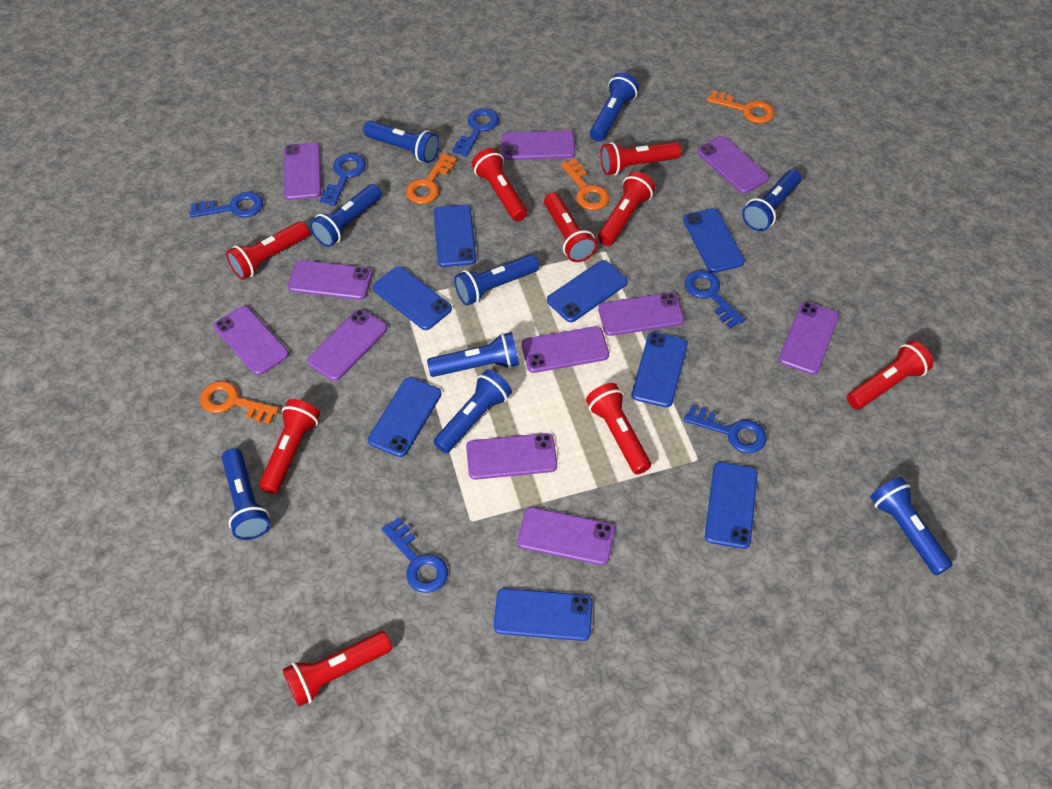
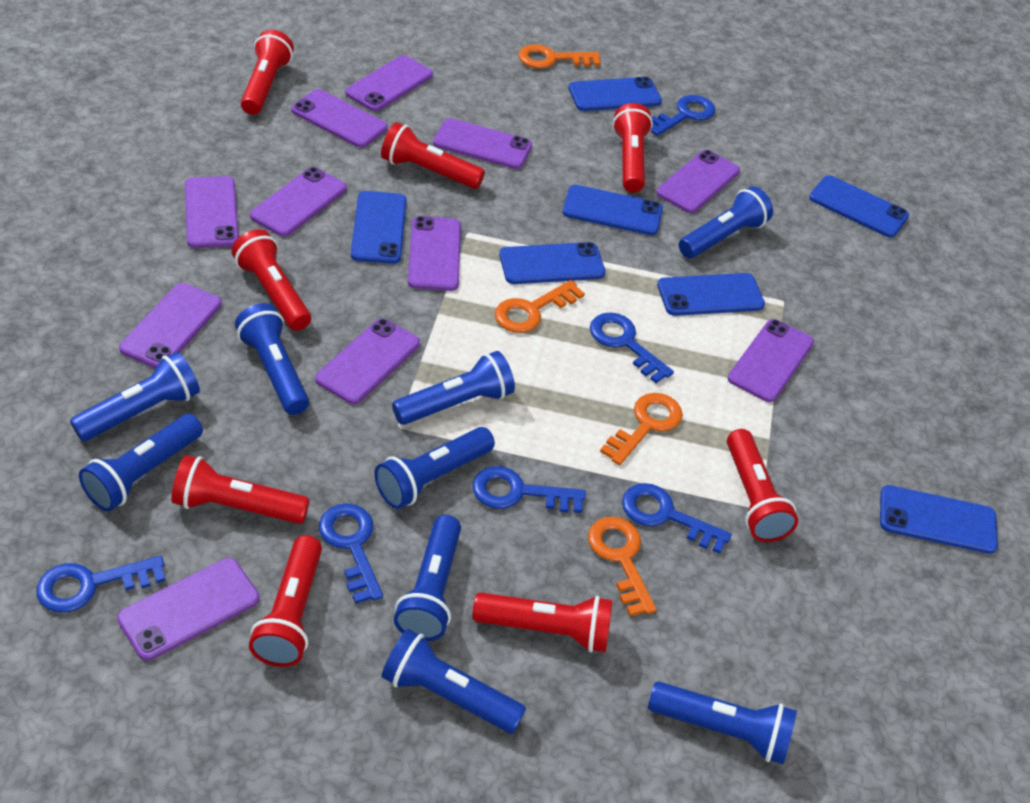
blue phone: [368,377,441,457] [373,266,452,330] [434,205,476,267] [494,588,593,641] [547,260,628,322] [632,332,688,407] [683,208,745,273] [705,462,758,549] = 8 -> [351,191,406,264] [499,242,605,284] [562,185,663,235] [569,77,662,111] [657,273,765,316] [809,175,909,238] [880,485,998,554] = 7
red flashlight: [226,221,309,280] [259,399,320,494] [283,631,392,707] [472,148,528,221] [544,192,597,262] [586,383,651,474] [598,171,655,246] [600,142,681,175] [847,341,933,410] = 9 -> [171,455,310,524] [232,229,311,331] [241,30,294,115] [249,535,322,667] [381,122,485,189] [472,592,612,652] [612,103,653,193] [727,429,798,542] = 8

